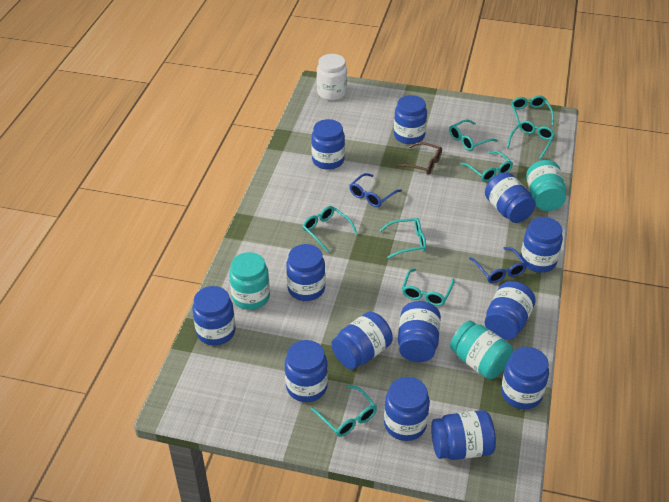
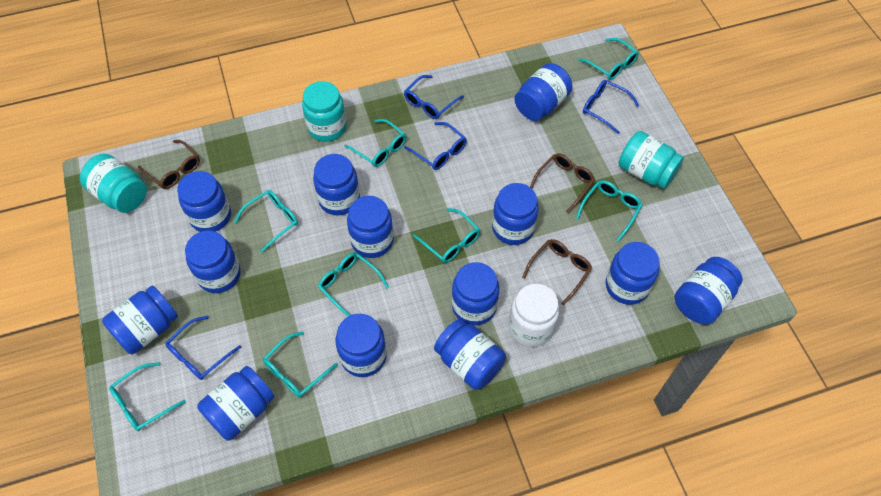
blue glasses: [349,173,402,207] [469,247,527,283] = 2 -> [165,316,241,380] [404,75,464,119] [404,122,467,170] [583,80,640,134] = 4
brown glasses: [395,142,442,175] = 1 -> [138,140,200,189] [522,239,592,305] [530,153,595,213] = 3

